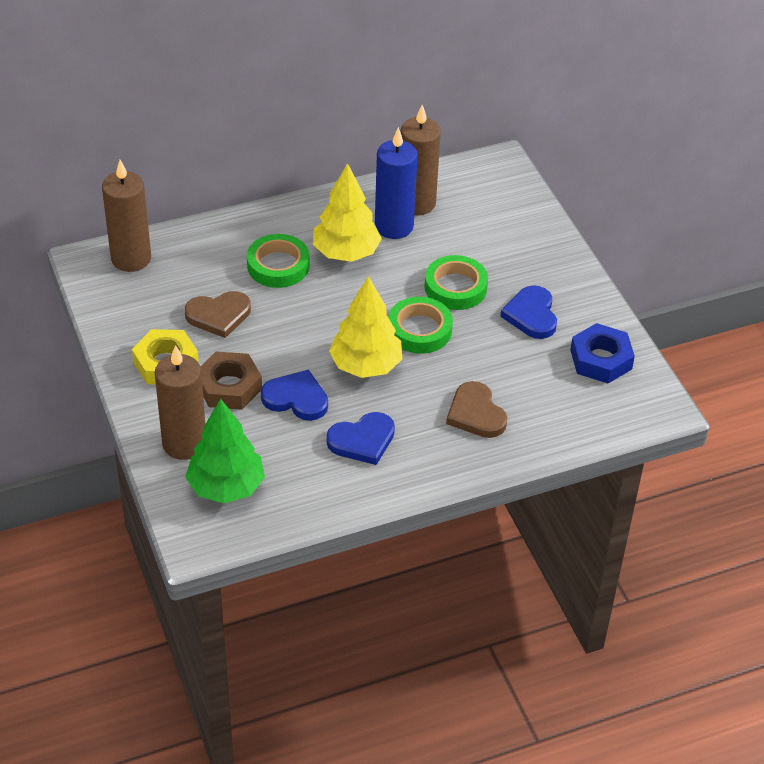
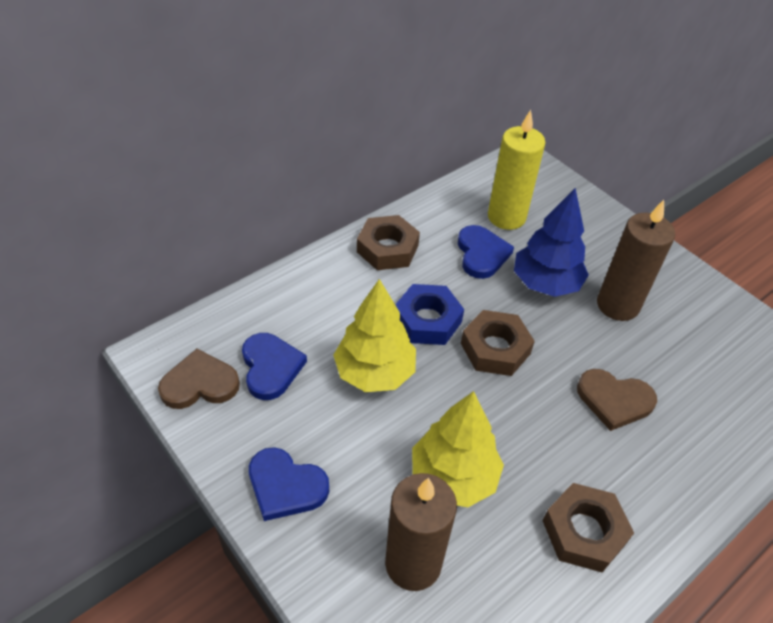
blue candle: [375,127,418,239] = 1 -> none = 0
blue tree: none = 0 -> [514,188,589,297] = 1
brown candle: [102,160,151,272] [155,345,205,460] [401,105,441,215] = 3 -> [385,473,457,591] [597,200,675,321] = 2
brown nut: [200,351,262,410] = 1 -> [357,215,420,270] [461,310,535,376] [542,483,634,573] = 3
green tape: [247,234,309,288] [388,297,453,354] [425,255,488,310] = 3 -> none = 0
green tree: [185,398,265,504] = 1 -> none = 0
yellow candle: none = 0 -> [488,110,545,230] = 1
yellow nut: [132,329,199,384] = 1 -> none = 0

